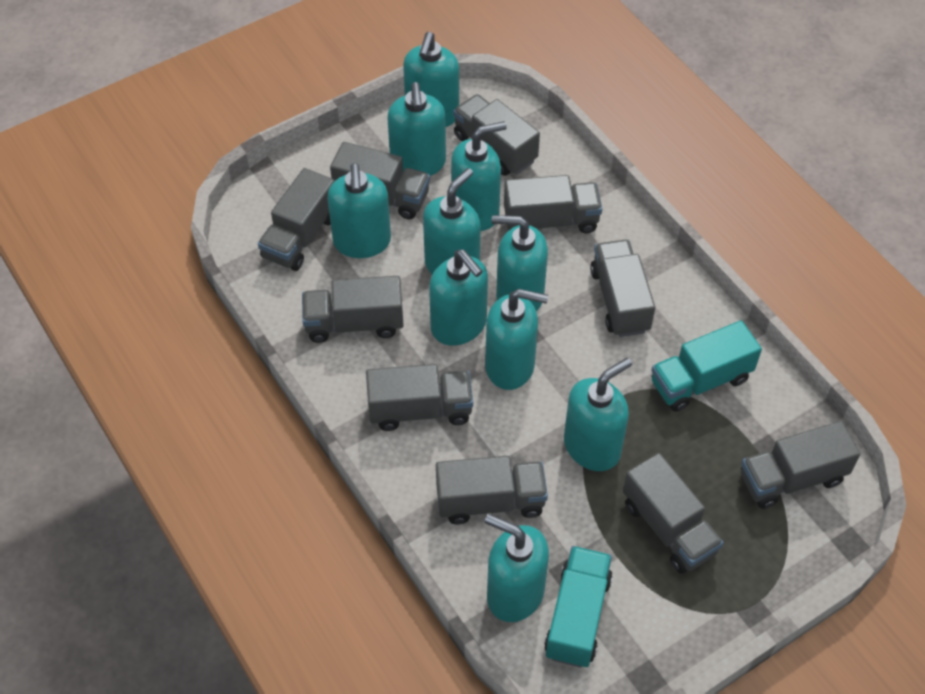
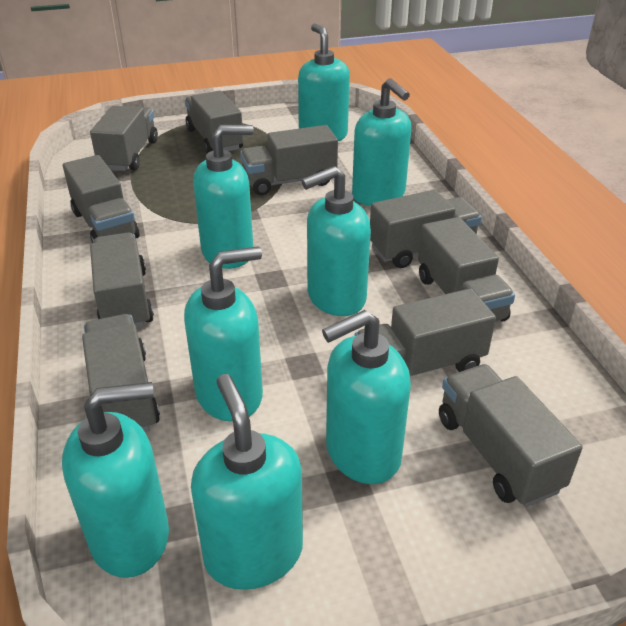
turquoise soap dispenser: [327,163,391,258] [387,82,446,176] [403,32,459,127] [423,168,481,274] [429,250,488,346] [451,121,507,231] [485,289,548,390] [485,514,549,622] [492,215,548,312] [564,358,632,471] = 10 -> [62,382,169,578] [184,246,263,422] [191,374,303,590] [193,125,254,269] [298,24,350,141] [301,166,371,316] [322,310,411,484] [352,78,411,206] = 8
turquoise truck: [544,546,613,668] [651,320,762,412] = 2 -> none = 0

